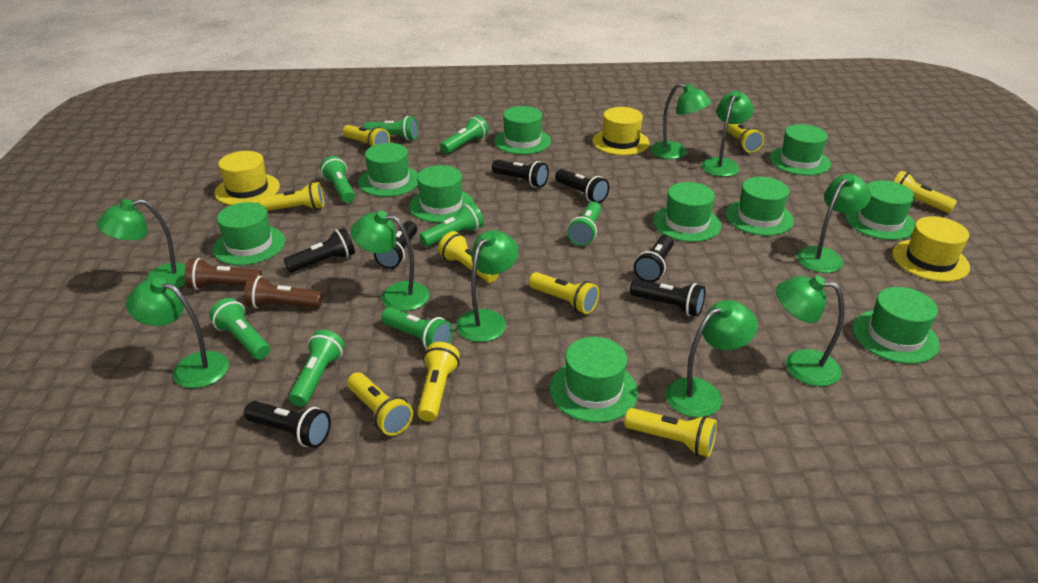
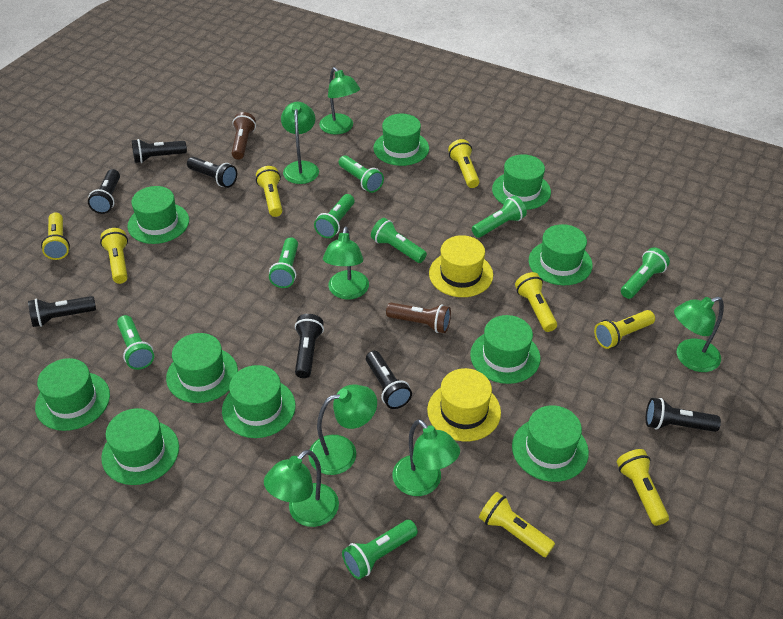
green lamp: [97,199,186,288] [126,278,229,388] [351,211,430,311] [456,230,519,342] [650,83,712,159] [666,300,758,418] [702,91,754,177] [776,275,844,386] [797,174,871,273] = 9 -> [264,450,339,527] [281,102,319,184] [308,384,377,475] [319,67,360,135] [323,226,369,299] [393,419,460,496] [674,297,724,372] = 7
yellow flashlight: [259,182,324,211] [343,125,390,148] [347,372,413,436] [417,342,460,422] [438,231,499,283] [529,272,599,314] [625,408,717,457] [723,123,764,153] [893,171,957,213] = 9 -> [41,212,70,260] [100,228,128,284] [256,166,282,217] [448,139,480,188] [479,492,555,557] [515,272,557,332] [594,310,655,349] [617,449,669,526] = 8
yellow hat: [215,151,280,205] [592,107,650,155] [892,216,970,282] = 3 -> [427,368,501,442] [429,235,493,297] = 2

